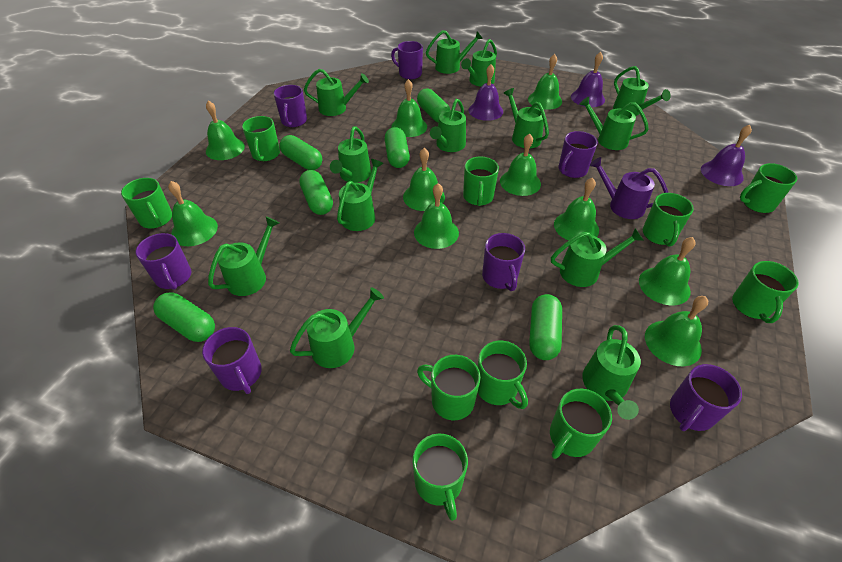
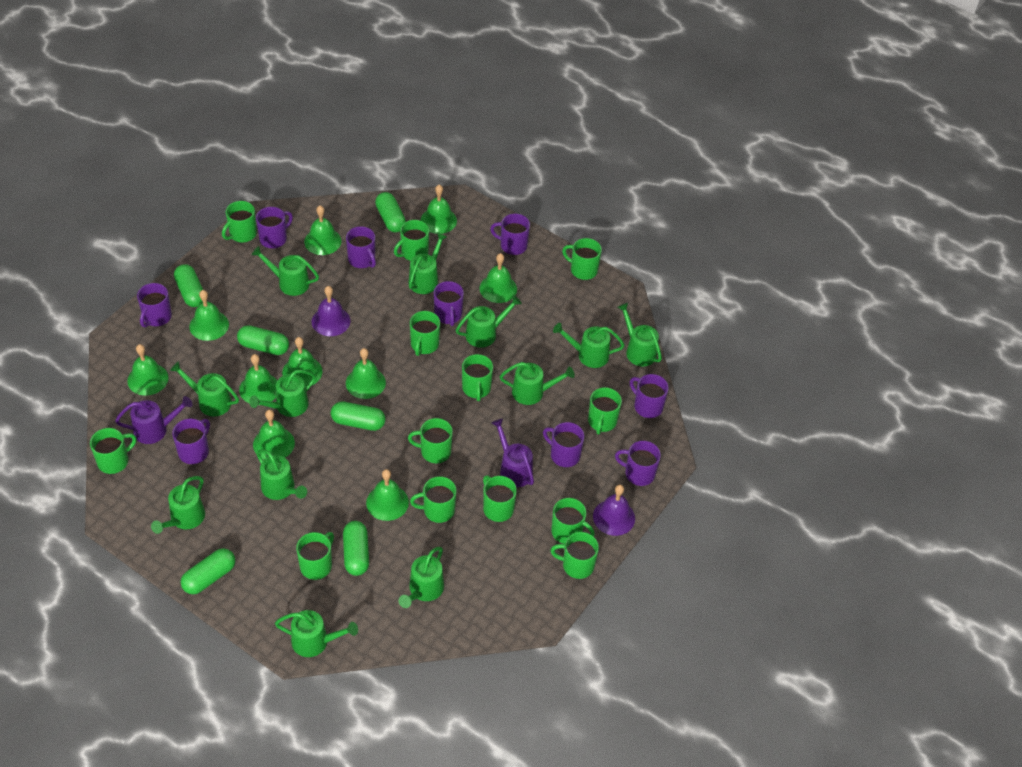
green mug: [121,178,172,229] [242,116,280,162] [412,433,468,521] [417,355,481,420] [463,157,499,206] [478,341,528,409] [550,389,612,459] [643,193,694,247] [732,261,799,323] [740,163,797,213] = 10 -> [90,428,136,474] [222,201,257,243] [296,532,334,580] [394,220,429,261] [408,418,453,463] [410,311,440,356] [410,476,457,523] [462,354,493,401] [483,475,517,522] [550,532,599,579] [551,498,595,544] [562,238,602,280] [588,387,622,434] = 13
green watering can: [208,216,279,296] [290,287,384,368] [304,69,369,116] [330,126,371,183] [337,159,383,231] [426,30,483,74] [430,99,466,152] [461,39,497,87] [503,88,549,148] [551,228,644,287] [579,97,649,150] [582,325,641,420] [613,66,671,116] = 13 -> [151,476,205,534] [170,362,239,416] [249,370,316,417] [252,246,319,296] [256,449,307,500] [275,610,358,657] [399,547,444,608] [409,233,447,294] [456,295,522,348] [500,362,575,405] [553,323,625,368] [618,303,662,366] = 12
purple bell: [468,64,503,121] [571,52,605,107] [701,125,752,186] = 3 -> [312,286,351,336] [593,484,635,536] = 2
purple mug: [136,233,191,290] [202,327,262,394] [274,85,307,127] [391,41,423,79] [482,233,525,291] [559,131,598,178] [670,364,742,431] = 7 -> [137,283,172,327] [172,419,210,464] [256,207,293,248] [346,226,376,268] [434,281,464,326] [490,214,530,255] [543,422,584,467] [615,441,661,486] [630,374,669,418] = 9
purple watering can: [590,157,668,219] = 1 -> [115,396,192,444] [492,418,534,487] = 2

